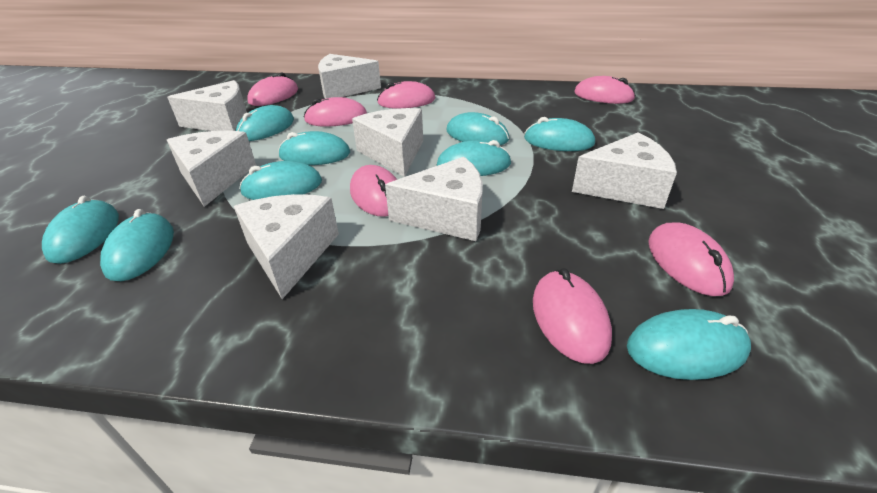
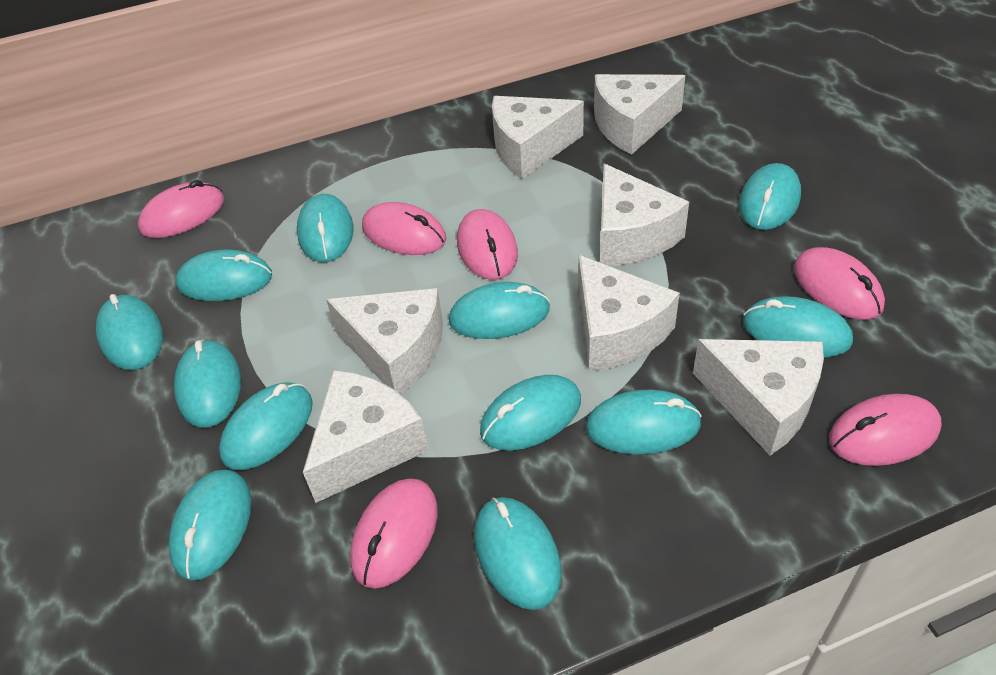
pink mouse: [247,73,298,106] [304,97,367,127] [350,165,397,217] [377,81,435,109] [533,268,612,364] [574,76,636,104] [648,222,734,296] = 7 -> [138,180,224,238] [350,478,438,589] [362,202,446,255] [457,209,518,280] [794,247,885,320] [829,394,942,466] = 6
turquoise mouse: [42,196,119,264] [100,209,174,281] [236,105,294,141] [239,161,322,200] [278,131,350,165] [436,140,511,176] [446,112,510,145] [524,117,595,151] [627,309,751,380] = 9 -> [96,294,163,370] [169,469,251,581] [174,340,241,428] [176,249,272,301] [219,382,313,470] [297,194,354,262] [449,282,550,339] [474,497,561,610] [480,375,581,451] [586,390,702,455] [739,163,801,230] [743,296,853,358] = 12

